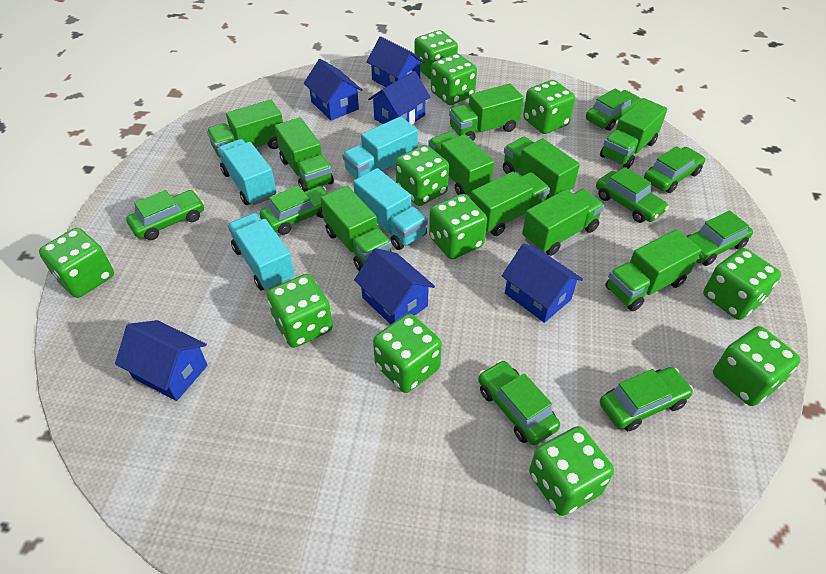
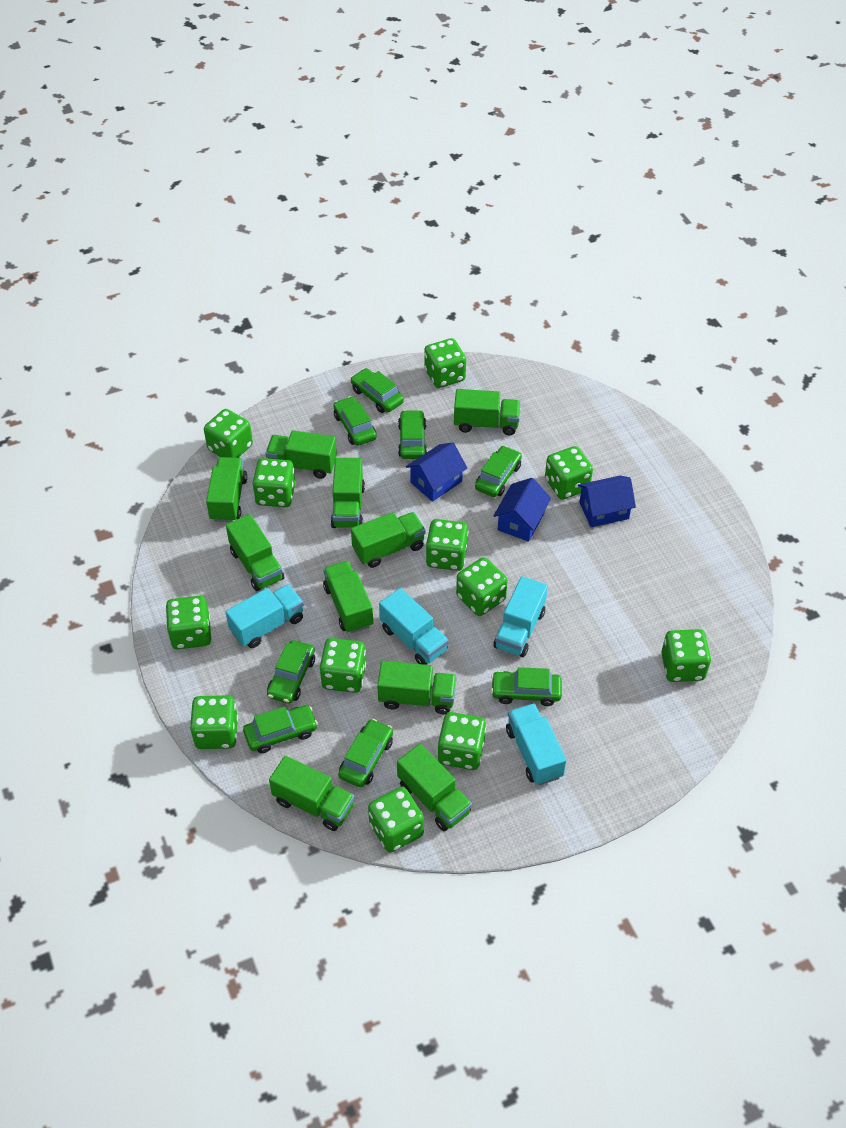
blue house: [115,320,208,401] [304,59,362,121] [354,248,435,324] [367,36,425,87] [368,71,430,124] [502,244,583,323] = 6 -> [406,442,467,502] [493,478,551,542] [578,475,636,527] = 3
green dice: [39,228,114,298] [267,274,333,348] [373,314,442,393] [396,145,449,206] [415,30,458,80] [429,194,487,259] [431,53,477,105] [523,80,575,134] [529,426,614,516] [703,248,781,320] [713,326,801,406] = 11 -> [166,596,211,649] [190,695,238,749] [204,409,253,458] [252,458,295,507] [320,638,366,693] [368,787,424,853] [424,338,466,388] [426,519,469,571] [438,712,486,770] [456,557,508,616] [545,446,593,500] [661,629,711,682] = 12

